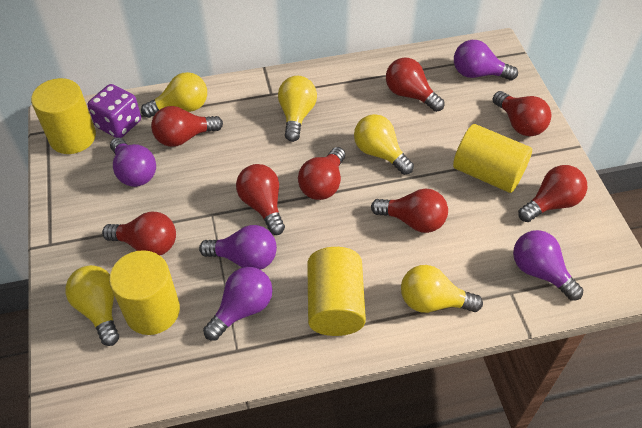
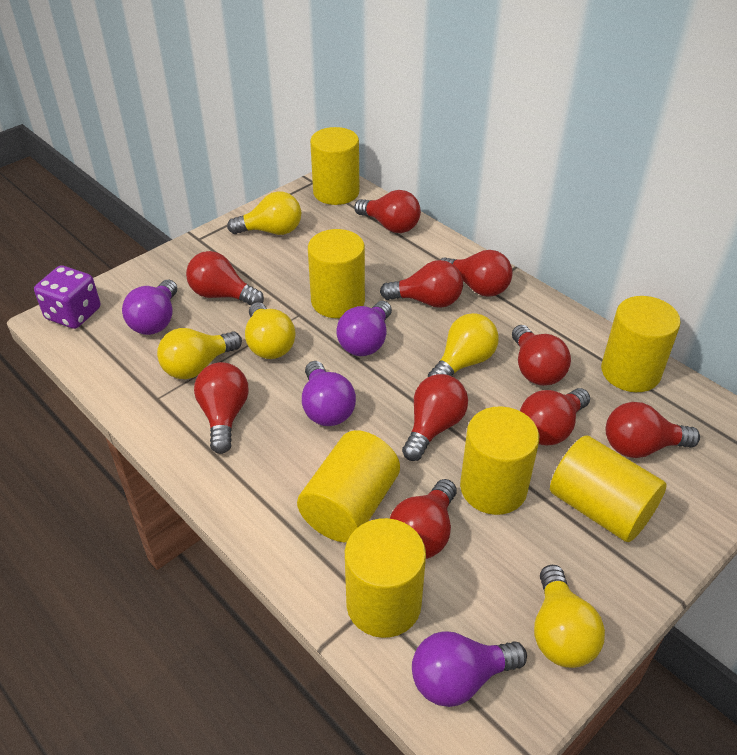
purple light bulb: [110,137,156,187] [199,225,277,270] [203,267,273,340] [454,40,518,81] [513,230,583,301] = 5 -> [122,280,177,335] [302,361,356,426] [336,301,392,356] [412,631,527,707] = 4
red light bulb: [102,211,176,255] [151,106,223,147] [236,164,285,235] [298,147,345,200] [371,188,448,233] [386,58,444,112] [493,91,551,136] [518,165,587,222] = 8 -> [186,251,264,305] [194,362,249,454] [354,190,421,233] [380,260,463,308] [390,479,456,559] [402,374,468,461] [440,250,513,297] [512,325,571,386] [520,388,590,445] [606,402,700,458] = 10
yellow cylinder: [31,78,96,154] [109,250,180,335] [307,247,366,336] [453,124,532,193] = 4 -> [297,430,400,542] [308,229,365,318] [310,127,359,205] [345,518,426,638] [460,406,539,515] [550,435,667,542] [601,296,681,392] = 7

